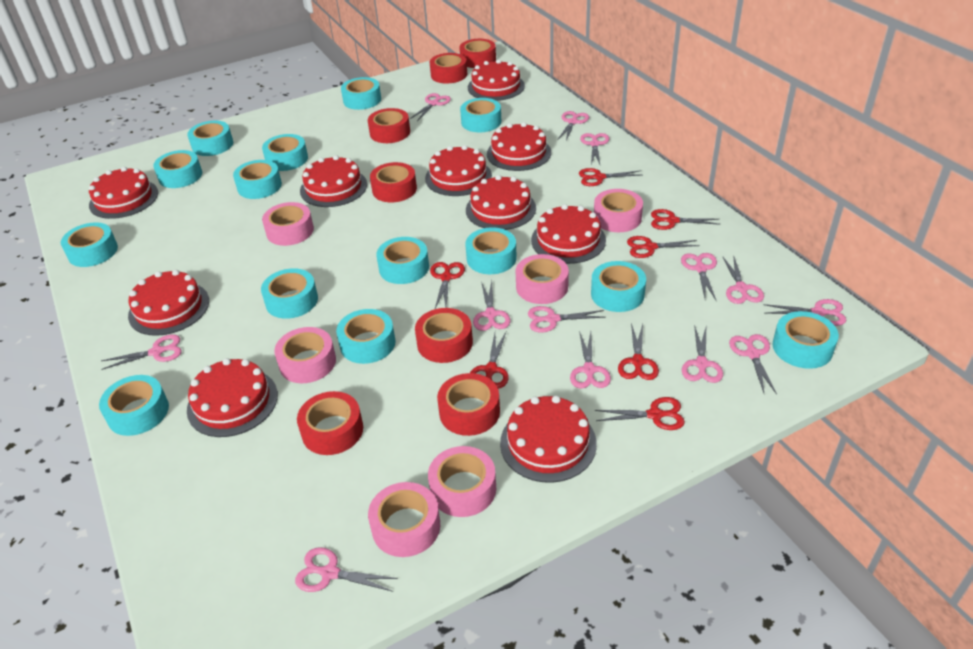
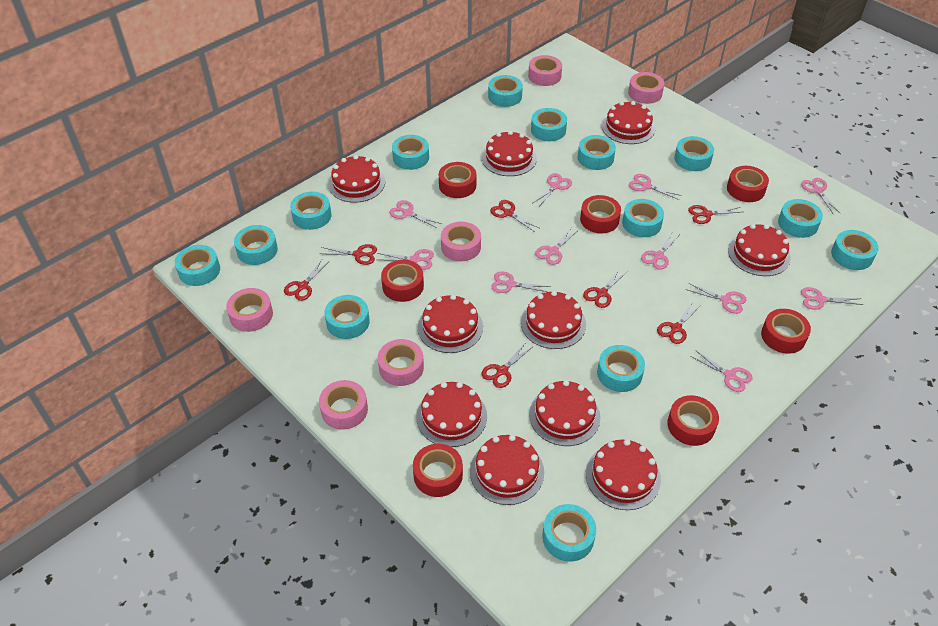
pink scissors: [101,334,182,370] [295,547,398,592] [410,93,451,121] [473,281,510,331] [528,306,606,333] [557,111,589,141] [570,331,611,388] [580,133,609,164] [681,253,717,300] [682,325,723,383] [723,255,764,304] [729,334,777,394] [763,299,846,326] = 13 -> [377,249,434,270] [389,200,442,228] [491,271,551,293] [533,173,572,208] [535,228,577,265] [629,174,682,200] [641,231,680,270] [686,283,747,314] [690,350,753,392] [801,178,841,215] [801,287,863,310] = 11

